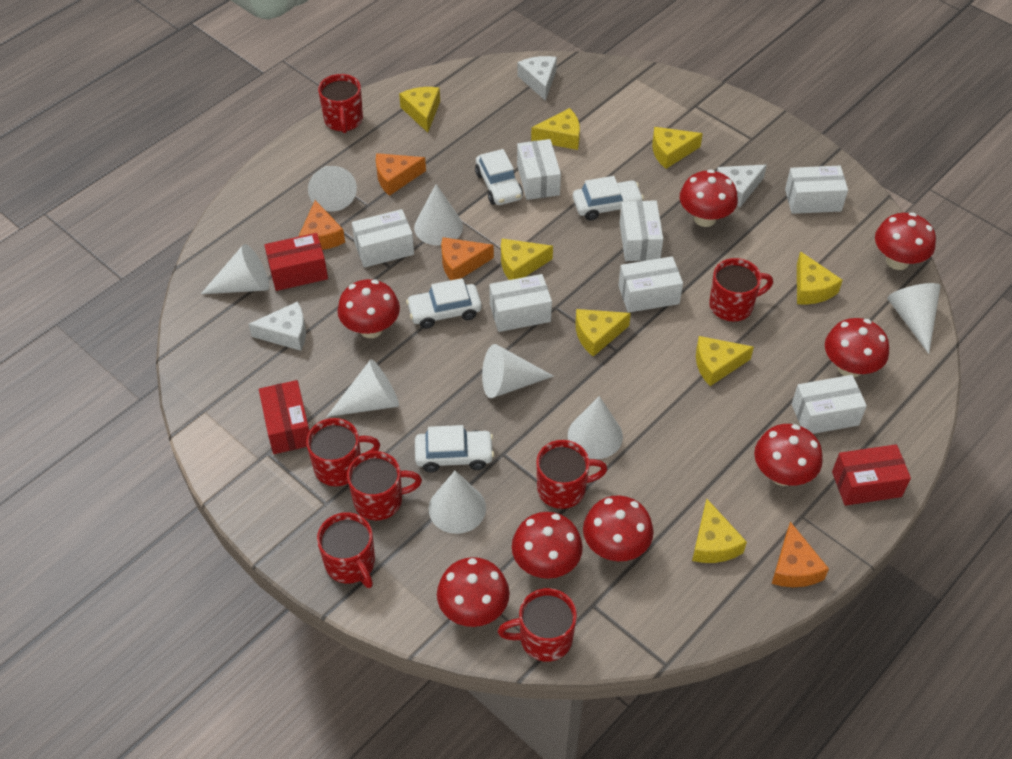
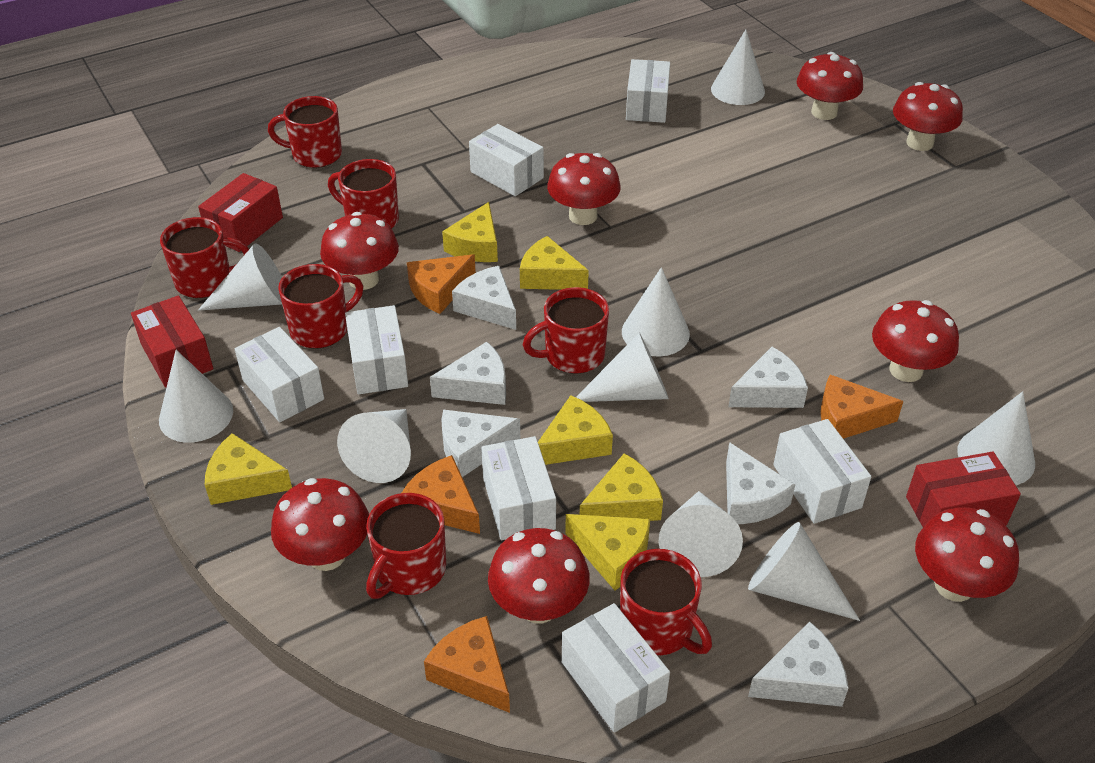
white car: [406,278,482,329] [415,425,494,472] [475,149,523,205] [573,176,644,221] = 4 -> none = 0
white cheese: [249,301,306,351] [517,56,557,101] [717,164,767,207] = 3 -> [430,342,506,405] [441,410,520,477] [452,266,516,330] [726,442,795,524] [728,347,808,408] [748,621,849,707] = 6
white cone: [201,244,269,294] [308,166,357,211] [326,359,399,417] [414,184,463,245] [429,470,486,534] [482,344,554,398] [568,396,623,459] [887,283,941,354] = 8 -> [159,350,233,443] [198,244,282,311] [337,409,411,483] [576,332,669,402] [622,267,690,357] [658,491,743,577] [711,29,765,105] [748,522,860,621] [957,391,1035,485] = 9
yellow cheese: [399,87,440,133] [501,239,553,280] [531,108,580,150] [576,309,631,357] [652,127,703,169] [692,499,747,563] [696,336,754,386] [797,251,843,305] = 8 -> [205,433,292,505] [442,202,498,262] [520,236,589,290] [538,395,613,465] [565,514,650,590] [580,453,663,521] = 6

